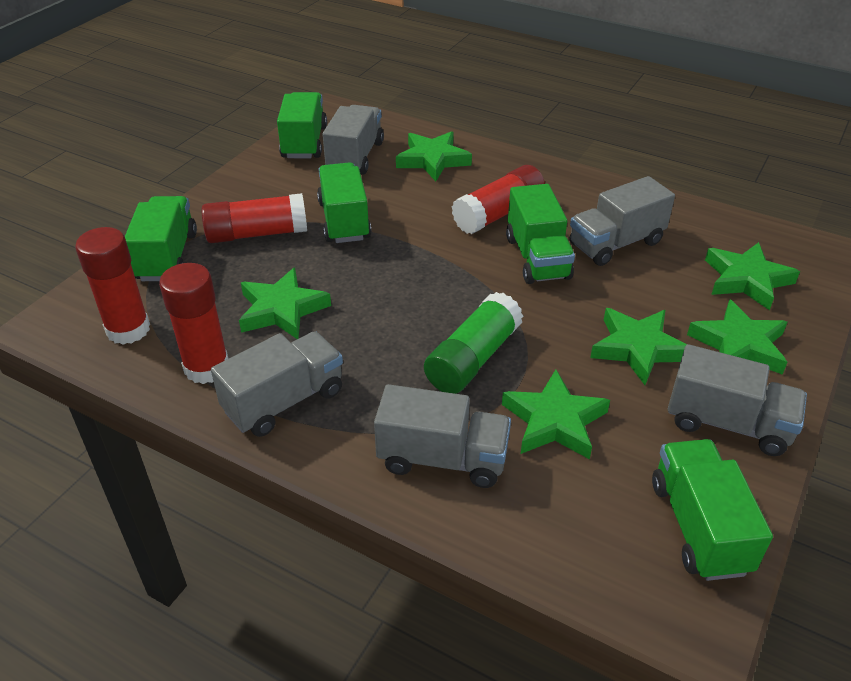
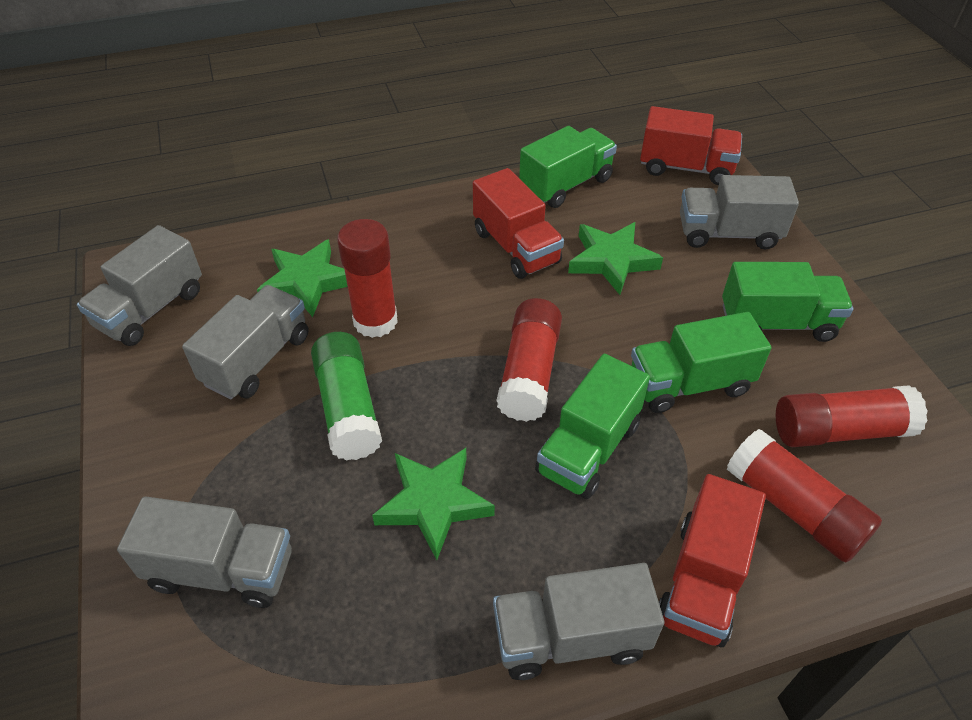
green star: [239,268,331,339] [396,131,472,181] [502,370,610,459] [590,308,687,385] [687,299,787,375] [705,242,800,310] = 6 -> [257,239,348,317] [372,448,495,560] [568,222,663,295] = 3
green truck: [125,196,197,281] [277,92,327,158] [317,162,371,243] [506,184,575,284] [652,439,773,581] = 5 -> [519,126,617,208] [535,354,650,499] [631,312,771,413] [722,262,853,342] = 4
red truck: none = 0 -> [473,168,564,279] [640,106,742,185] [659,474,766,647] = 3

